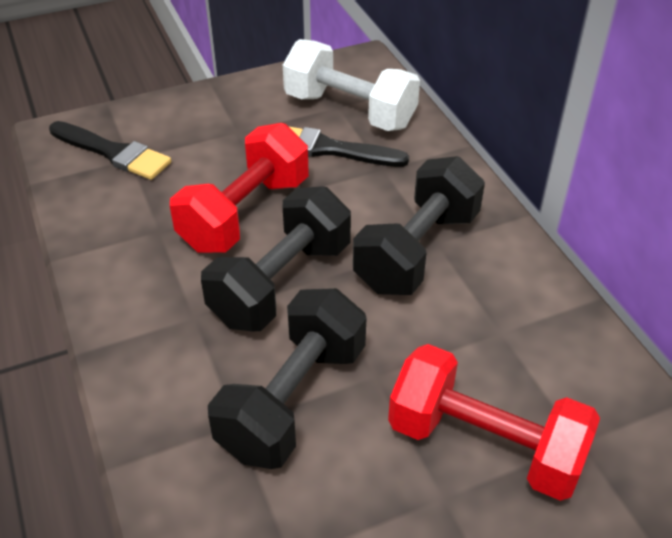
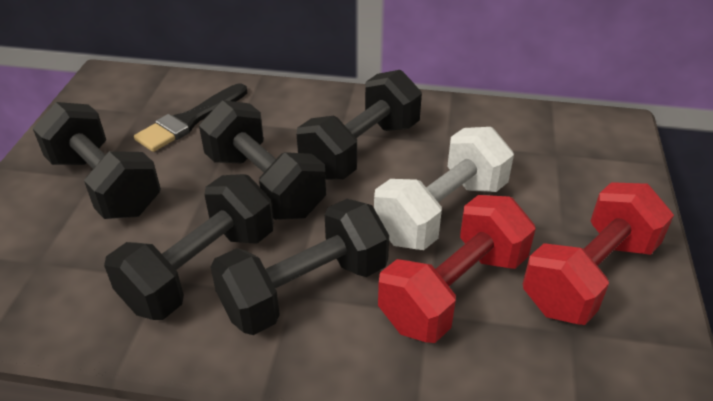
black brush: [49,121,171,180] [288,126,409,167] = 2 -> [134,83,247,152] = 1
black dumbbell: [201,186,351,331] [208,288,366,469] [353,156,485,295] = 3 -> [33,102,161,219] [104,174,274,320] [199,100,326,220] [210,199,389,335] [297,70,422,180] = 5

